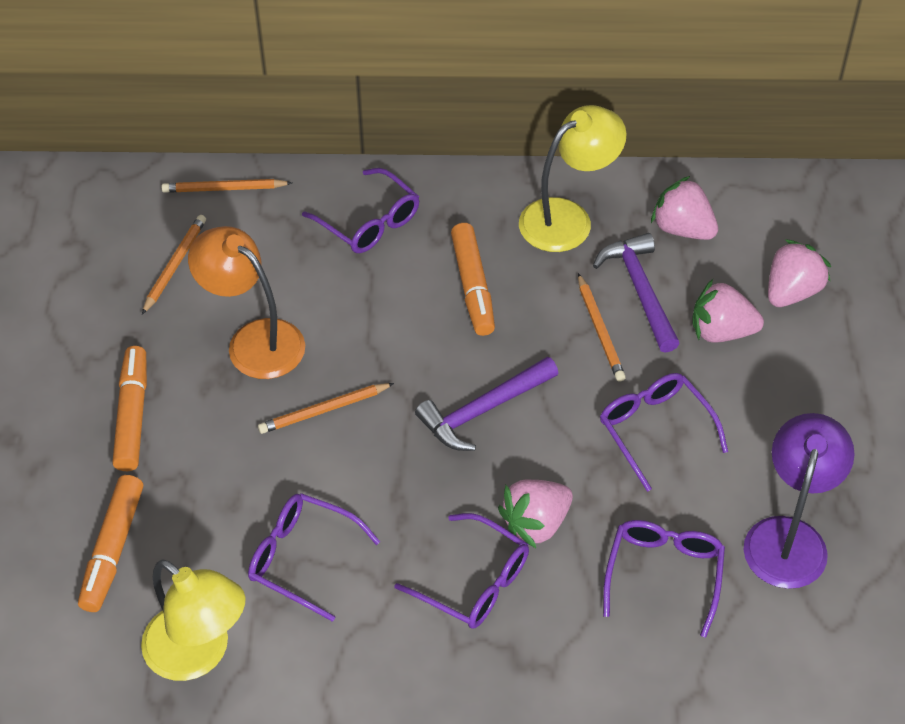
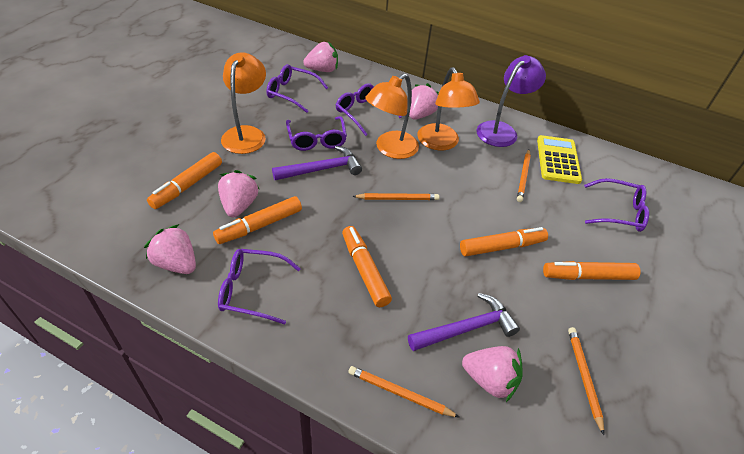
orange lamp: [188,226,305,379] = 1 -> [221,52,266,154] [365,74,419,159] [417,67,480,151] = 3
orange marker: [78,475,143,612] [112,346,147,471] [451,223,495,336] = 3 -> [147,152,222,209] [213,196,302,244] [342,226,392,307] [460,227,548,257] [543,261,641,280] = 5
pink strawberry: [498,480,573,548] [651,176,718,240] [693,279,764,343] [768,239,831,307] = 4 -> [144,224,196,274] [218,170,259,217] [303,42,338,72] [409,83,439,120] [462,346,523,402] = 5
yellow calculator: none = 0 -> [537,135,582,184] = 1
yellow lamp: [141,559,246,681] [519,105,627,252] = 2 -> none = 0

